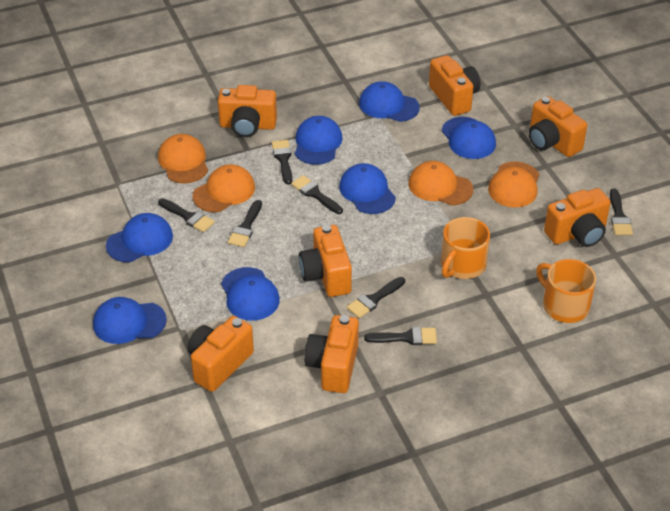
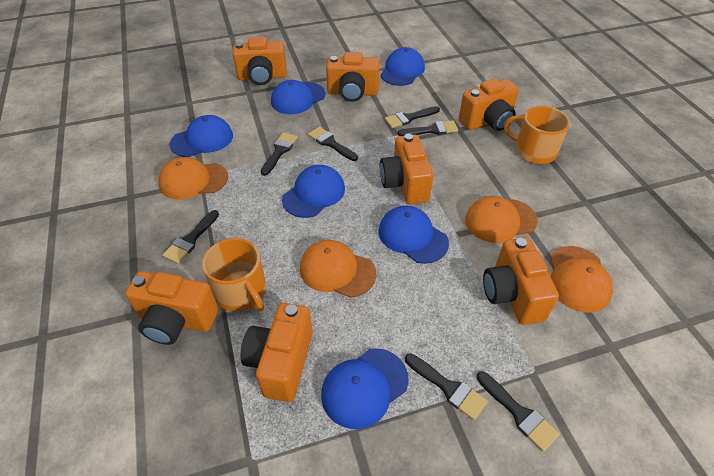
blue cap: [93,297,167,344] [106,213,173,262] [221,267,280,321] [295,116,342,165] [339,163,396,214] [359,81,420,122] [442,117,496,159] = 7 -> [170,115,233,157] [271,80,325,114] [282,165,345,218] [321,348,409,429] [379,205,449,264] [380,47,425,86] = 6

